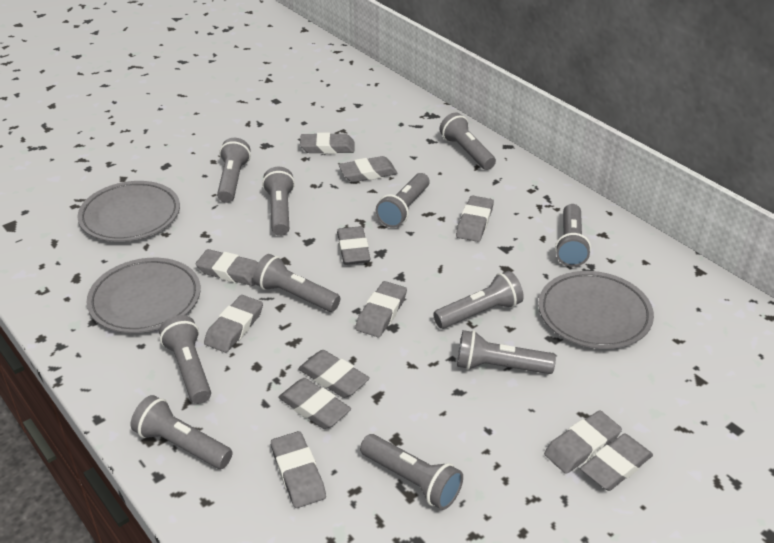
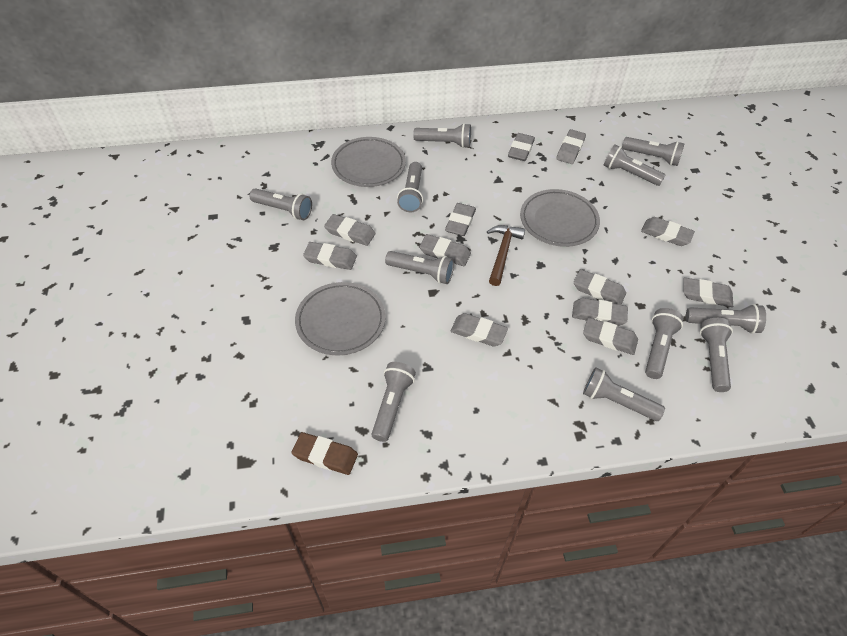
brown eraser: none = 0 -> [292,432,358,475] = 1
brown hammer: none = 0 -> [487,225,525,286] = 1

